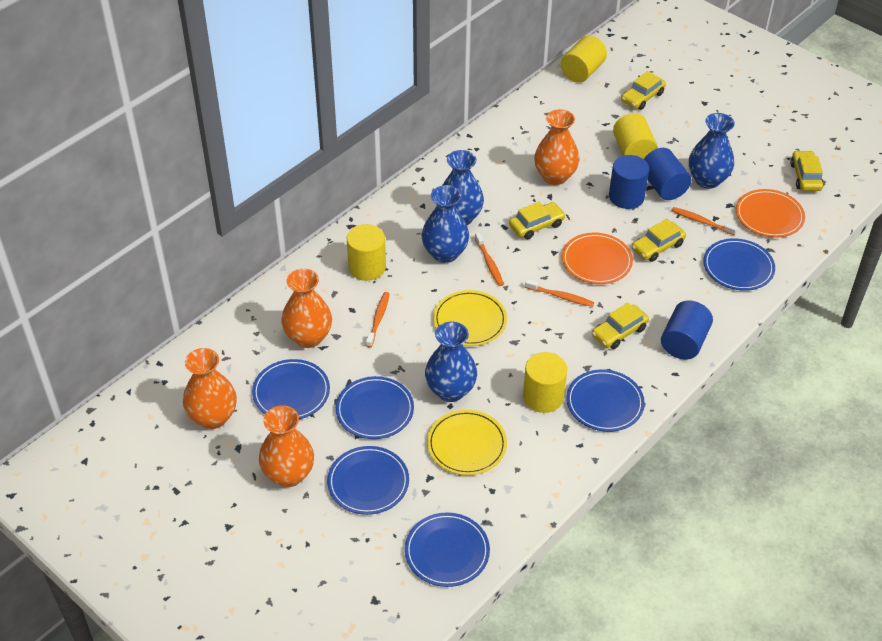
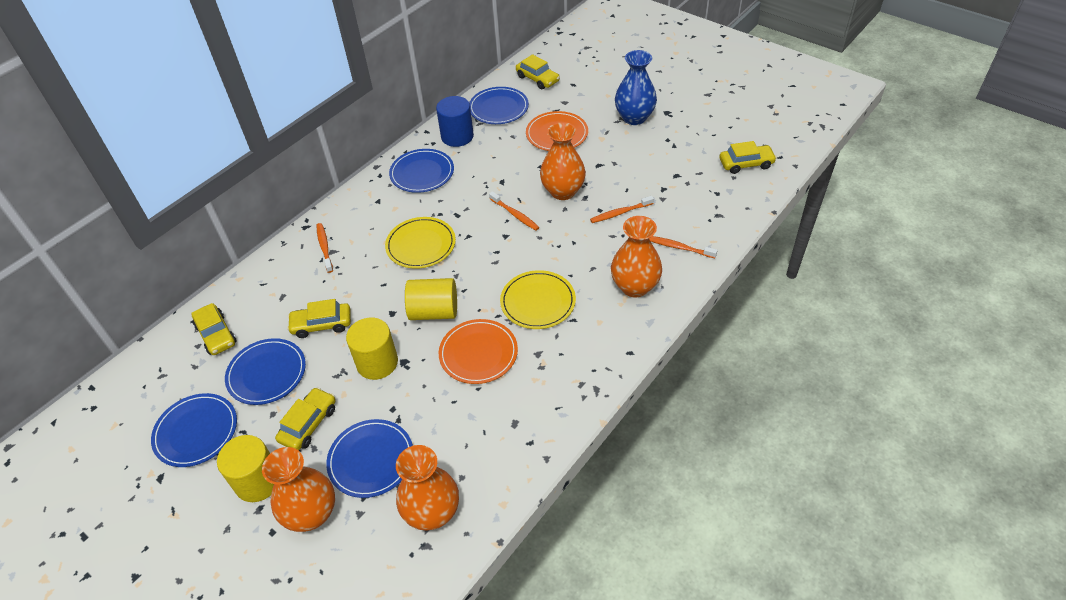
blue cylinder: [609,155,649,209] [644,148,692,200] [661,301,713,360] = 3 -> [436,96,474,147] = 1
blue plate: [252,359,330,419] [327,446,409,515] [336,376,414,439] [405,512,490,587] [566,369,645,432] [703,238,775,291] = 6 -> [151,393,237,467] [225,338,306,405] [326,419,413,498] [389,149,454,193] [469,87,529,124] = 5
blue vase: [422,185,469,263] [425,322,477,402] [442,150,484,225] [689,113,735,189] = 4 -> [615,50,657,125] = 1
yellow cylinder: [347,224,386,281] [523,352,567,413] [561,35,607,82] [613,113,658,159] = 4 -> [217,435,274,502] [346,317,398,380] [405,278,457,320] = 3

